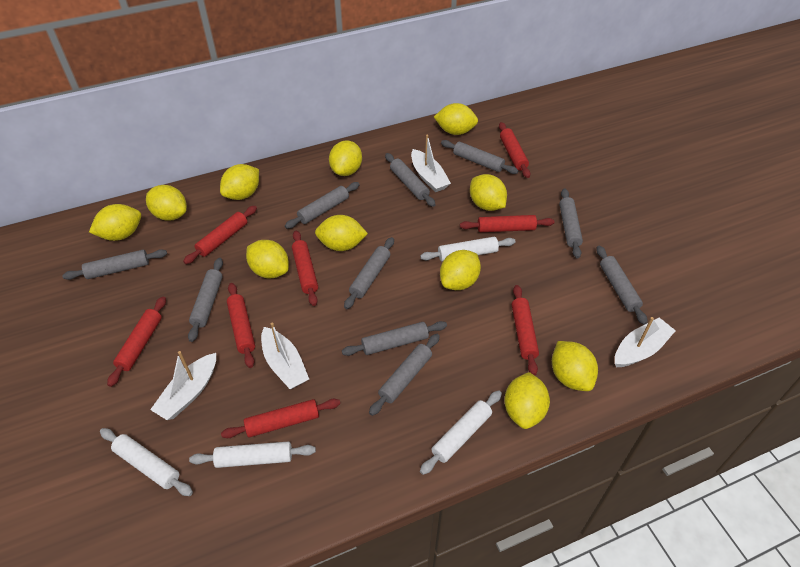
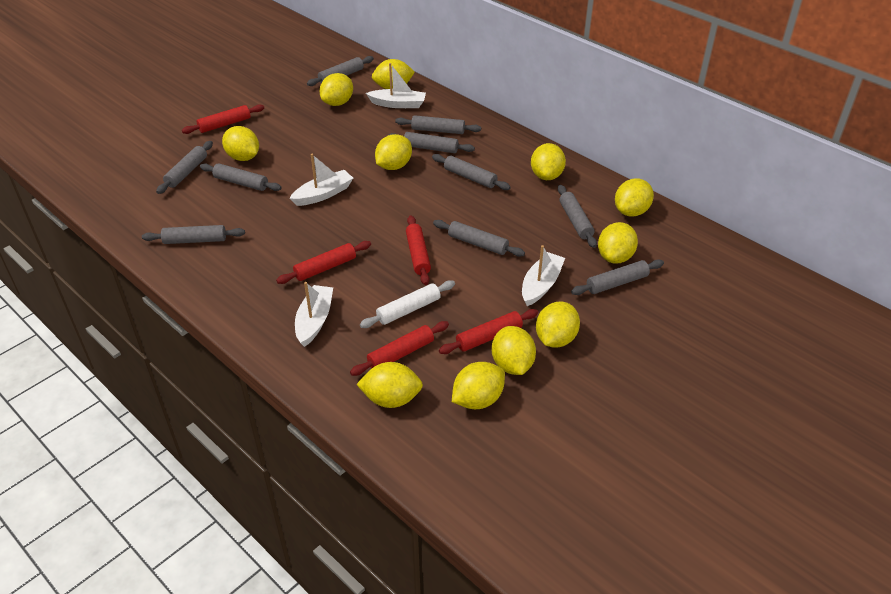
red rolling pin: [107,296,166,387] [183,206,257,264] [221,399,340,438] [227,283,255,368] [292,230,318,306] [460,215,555,232] [499,122,531,178] [512,285,539,375] = 8 -> [182,104,264,134] [276,241,371,284] [350,321,449,376] [406,215,431,285] [439,309,538,354] = 5
white rolling pin: [100,428,193,496] [189,441,316,468] [420,237,516,262] [420,390,502,475] = 4 -> [360,280,455,328] = 1

